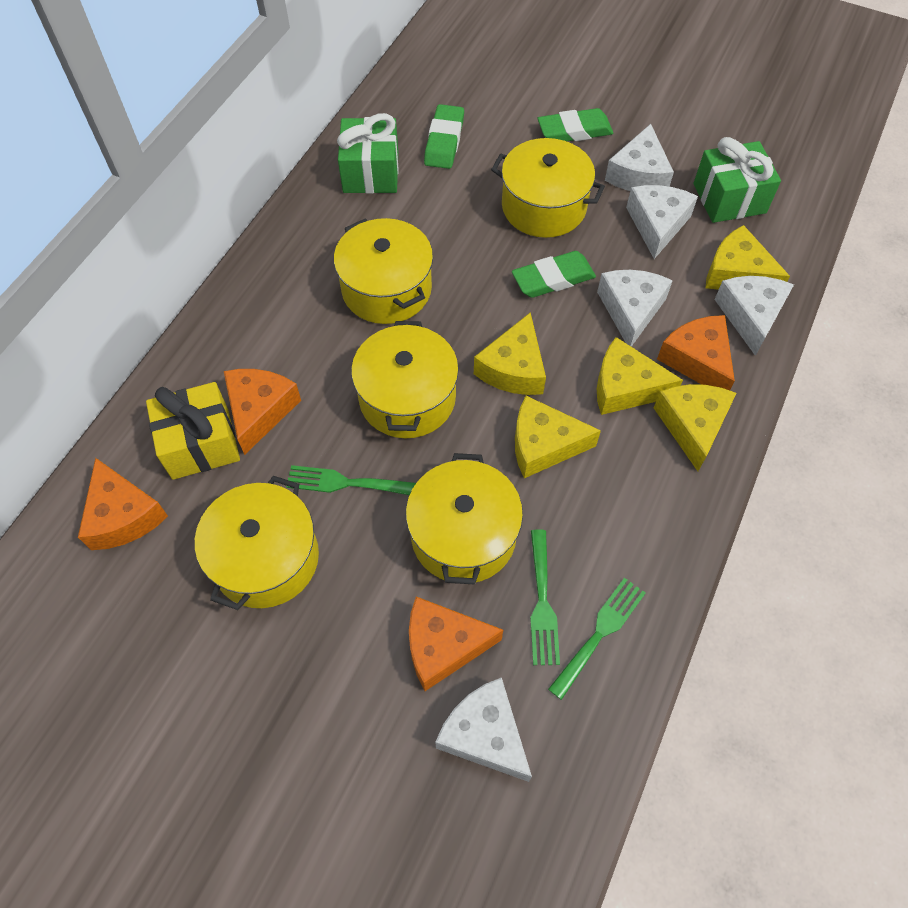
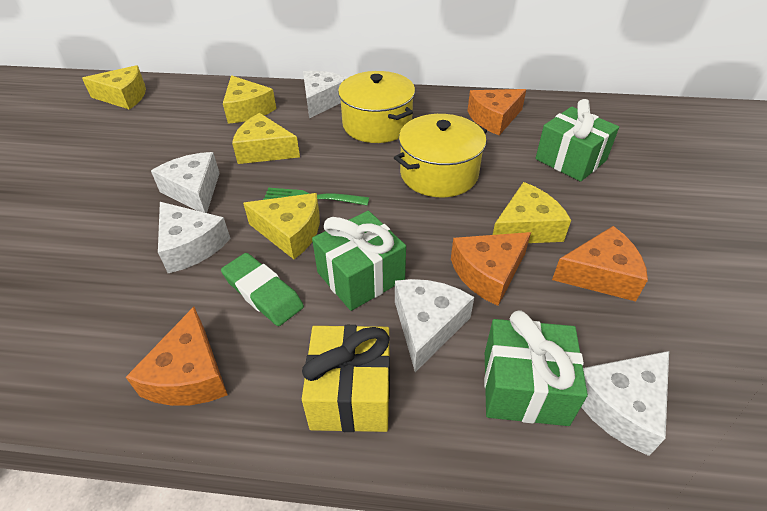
green eraser: [424,104,464,169] [512,251,596,298] [538,108,613,141] = 3 -> [221,253,304,326] = 1
green fork: [286,465,416,495] [530,529,560,665] [548,578,646,700] = 3 -> [263,188,369,206] = 1
green gift: [337,113,399,194] [693,137,781,223] = 2 -> [312,211,406,311] [484,310,588,426] [535,99,619,182] = 3
yellow pot: [195,476,319,610] [334,218,433,324] [351,321,459,438] [406,453,523,585] [491,138,605,238] = 5 -> [338,71,415,143] [394,114,487,197] = 2

